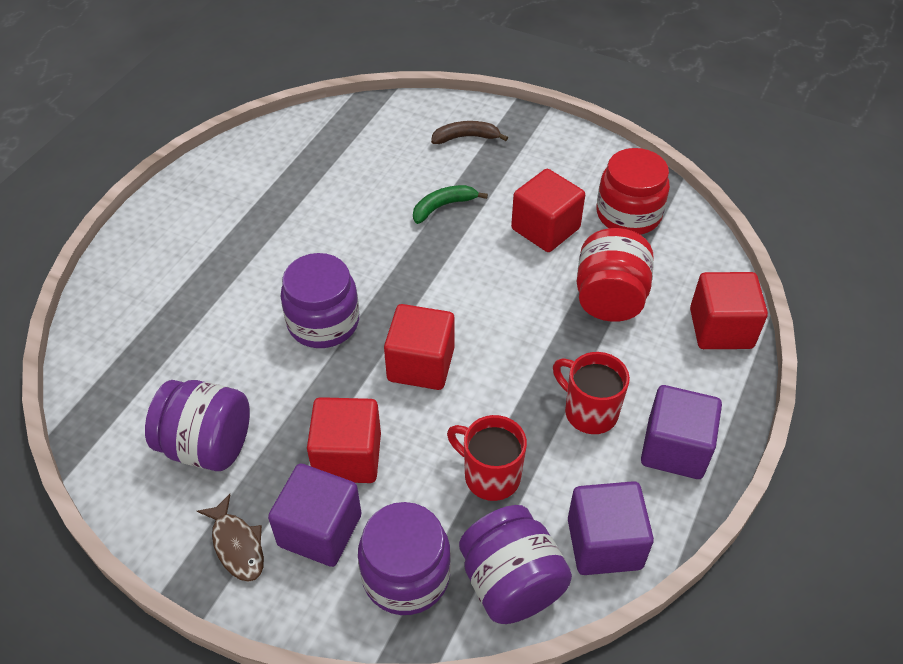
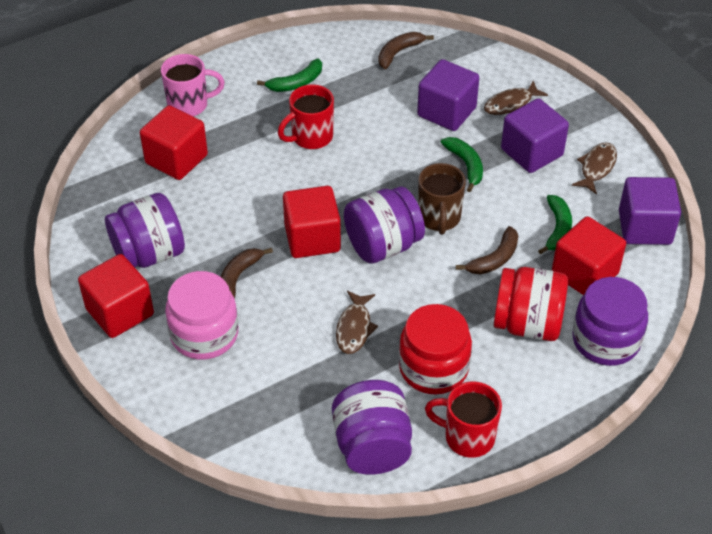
brown banana: [431,121,508,144] = 1 -> [221,248,273,298] [378,32,434,69] [456,226,518,275] = 3
brown fish: [197,494,264,582] = 1 -> [336,291,378,354] [484,81,548,115] [572,142,617,195] = 3
brown mug: none = 0 -> [418,163,466,235] = 1
green banana: [413,185,488,224] = 1 -> [257,58,322,92] [441,137,483,192] [538,195,572,254] = 3
pink jar: none = 0 -> [165,271,238,360] = 1
pink mug: none = 0 -> [161,54,225,117] = 1

